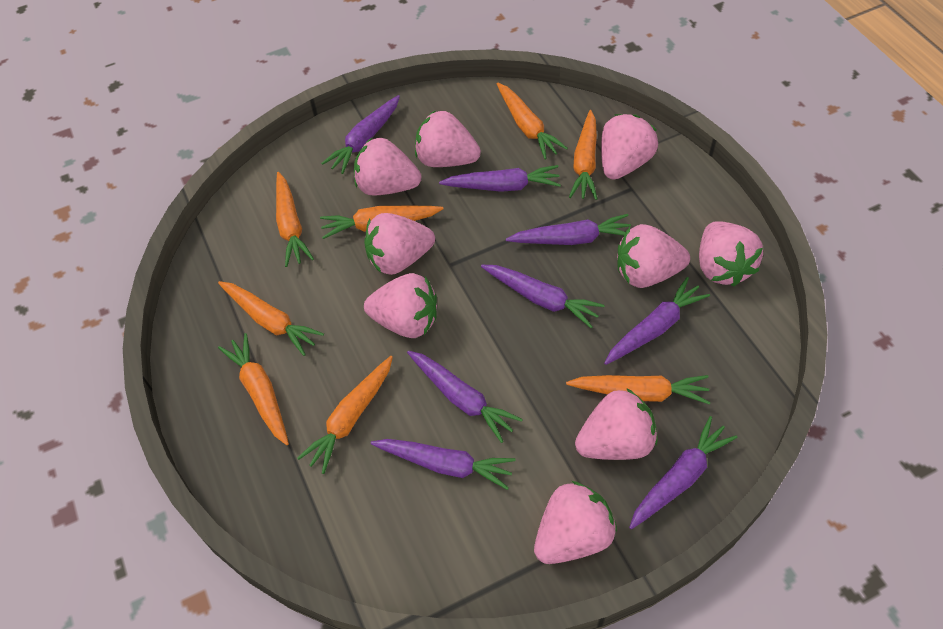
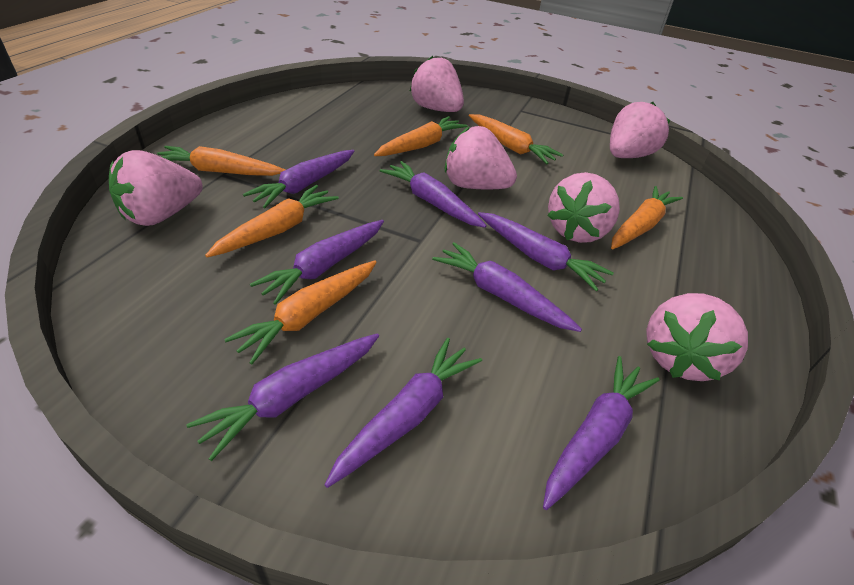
orange carrot: [218,281,324,356] [218,333,289,445] [276,172,314,267] [297,356,393,474] [320,206,444,239] [497,83,568,159] [566,375,711,405] [569,110,597,200] = 8 -> [157,146,285,176] [205,185,339,258] [224,260,377,364] [374,116,467,156] [469,114,563,164] [611,186,683,249] = 6
pink strawberry: [354,138,421,196] [364,213,435,275] [364,273,437,338] [415,110,481,167] [534,481,617,564] [575,388,658,460] [601,114,658,180] [617,224,690,288] [699,221,763,287] = 9 -> [109,150,202,226] [410,56,464,112] [444,126,517,189] [547,172,620,243] [610,102,670,158] [646,293,748,381] = 6

